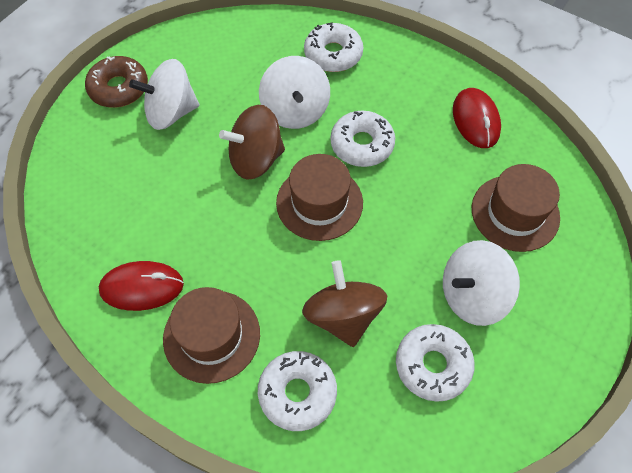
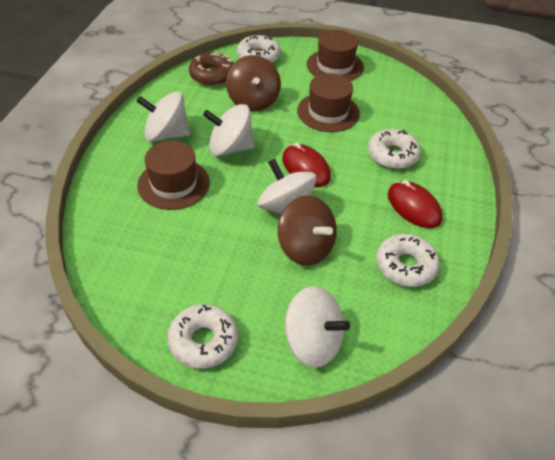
white spinning top: [129,59,199,130] [259,56,330,129] [443,240,520,326] = 3 -> [137,92,190,142] [203,104,255,156] [257,158,317,214] [284,286,350,368] = 4

